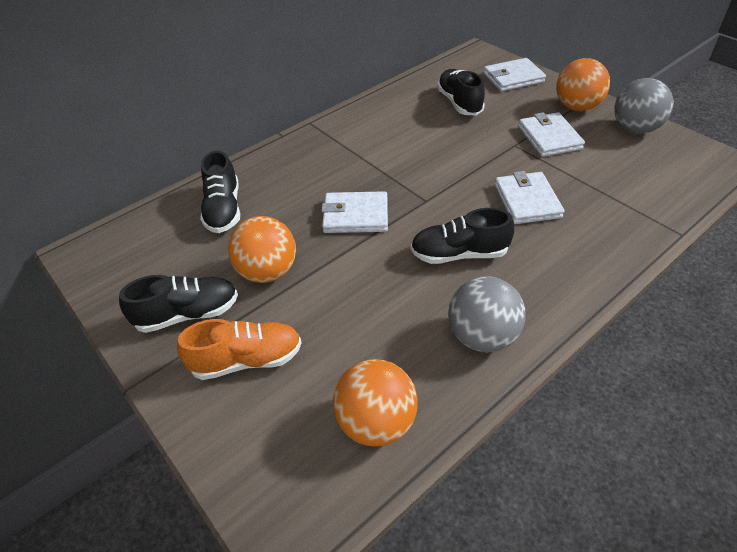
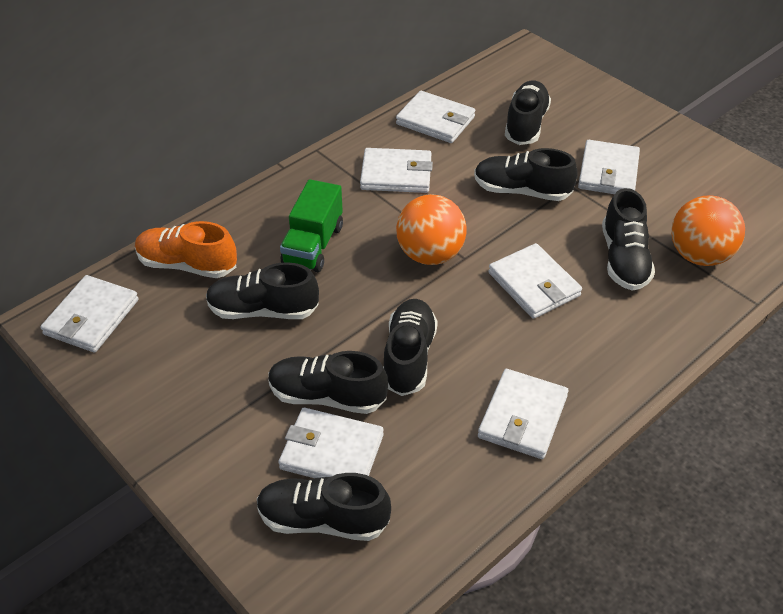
black shoe: [119,275,238,333] [200,151,240,233] [411,208,514,264] [437,69,485,115] = 4 -> [206,262,319,319] [257,473,391,541] [268,351,388,414] [383,299,438,396] [474,148,578,201] [505,81,551,145] [602,188,655,291] = 7
green truck: none = 0 -> [280,179,343,272] = 1
grey ball: [448,277,526,352] [614,78,674,134] = 2 -> none = 0
orange ball: [228,216,296,283] [333,359,418,446] [556,58,610,111] = 3 -> [396,194,467,265] [671,195,745,266] = 2
white wallet: [321,191,388,233] [484,58,546,91] [495,171,565,224] [518,112,585,157] = 4 -> [41,275,139,353] [278,408,384,478] [360,148,433,193] [396,91,475,143] [478,369,568,459] [489,243,582,319] [578,140,640,194] = 7

